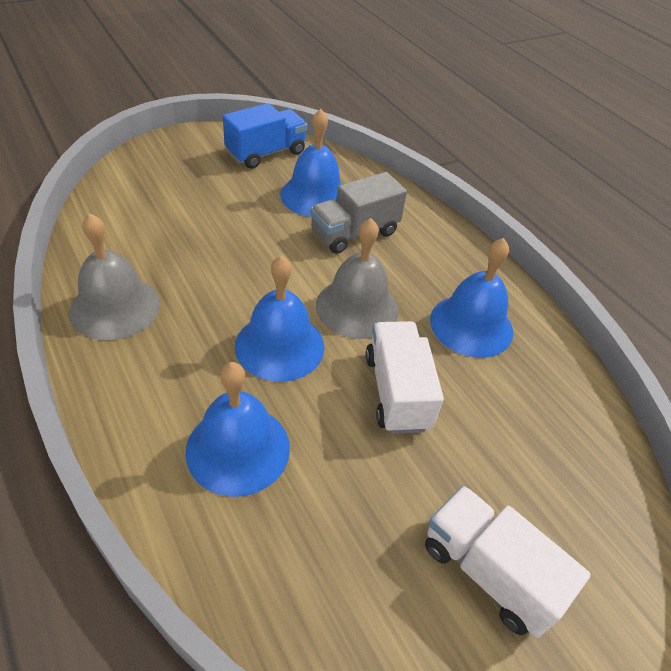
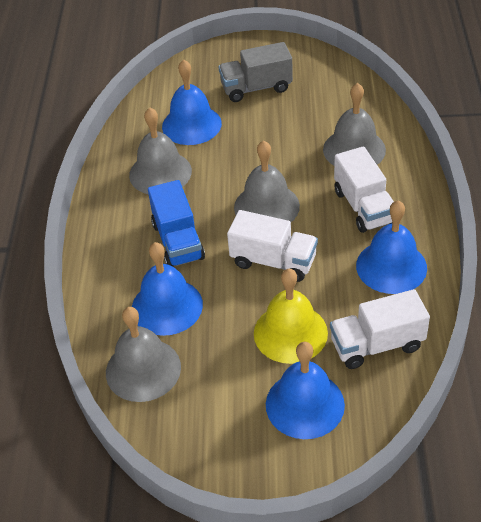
grey bell: [69,213,160,340] [316,218,399,339] = 2 -> [106,307,181,402] [129,107,192,194] [234,140,300,222] [323,83,386,166] = 4
white truck: [366,321,444,434] [425,485,591,638] = 2 -> [227,210,318,282] [330,289,430,369] [334,146,394,233] = 3
yellow bell: none = 0 -> [254,269,328,364] = 1

